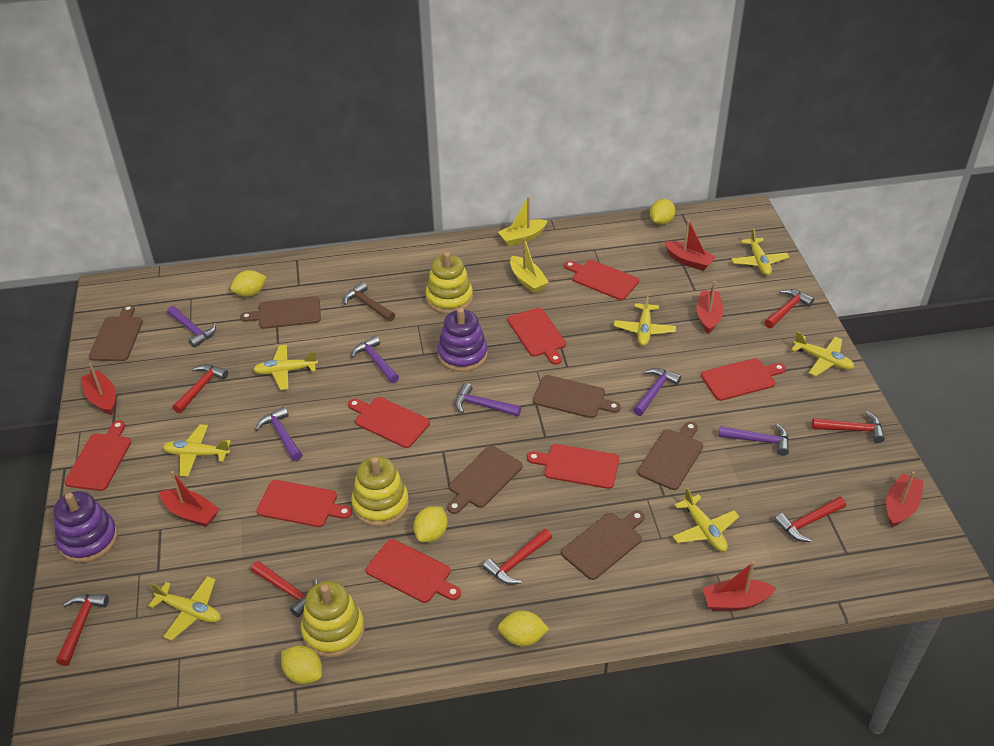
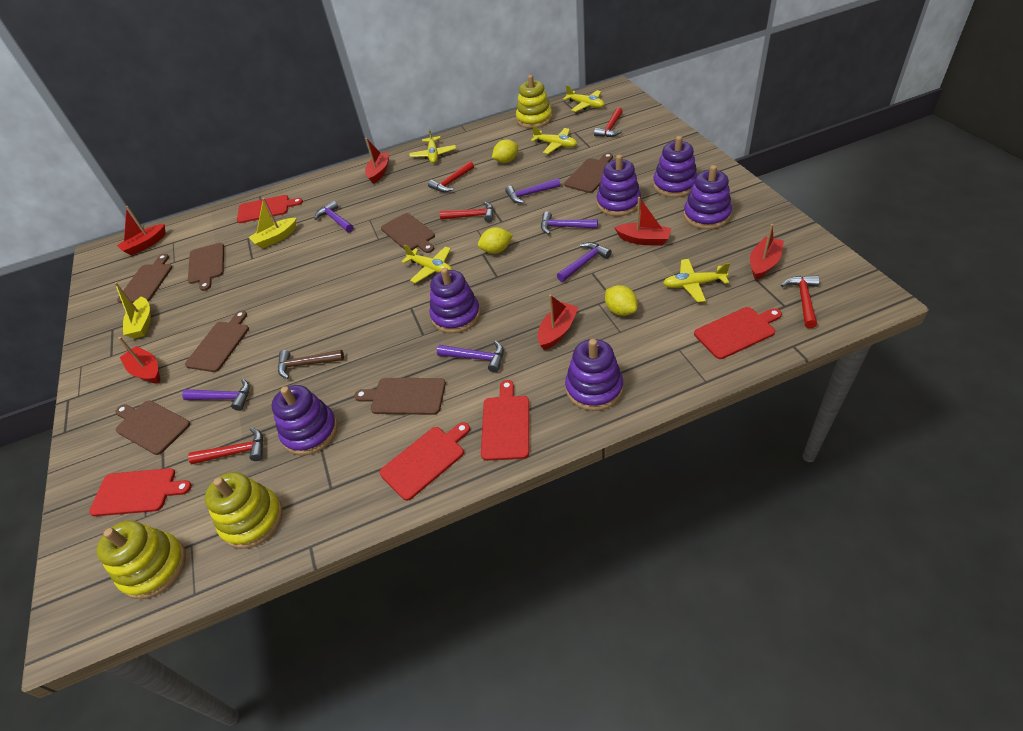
brown cutting board: [89,305,143,361] [240,296,321,329] [447,446,523,514] [533,375,621,418] [561,510,645,580] [638,422,703,490] = 6 -> [115,400,190,455] [117,254,172,303] [185,310,249,372] [188,243,224,291] [354,378,446,415] [381,213,435,253] [564,153,613,193] = 7
purple stacking toy: [53,491,118,563] [437,308,488,372] = 2 -> [272,385,338,456] [429,268,480,333] [565,339,623,411] [597,155,641,216] [653,136,697,197] [684,165,732,229] = 6
red cutting board: [65,420,131,491] [256,480,352,527] [348,397,430,448] [366,539,461,603] [508,308,566,365] [527,444,619,489] [564,260,639,300] [701,358,786,401] = 8 -> [89,468,192,516] [237,195,303,223] [380,422,470,501] [481,380,529,461] [694,307,782,359] = 5
red hammer: [56,594,109,666] [172,364,228,413] [251,561,318,617] [483,529,552,585] [765,289,814,328] [774,496,846,542] [812,412,885,443] = 7 -> [188,428,263,464] [428,161,474,192] [439,201,494,222] [594,107,623,137] [781,276,820,328] = 5
yellow lemon: [231,270,267,297] [281,645,322,684] [414,506,447,543] [498,610,549,646] [650,199,675,225] = 5 -> [478,227,513,254] [492,139,518,163] [605,285,638,316] = 3
yellow plane: [148,576,221,641] [163,424,231,477] [253,345,318,390] [614,293,676,346] [672,487,739,552] [731,228,789,276] [791,331,854,376] = 7 -> [401,245,452,283] [409,128,456,163] [531,126,577,154] [563,85,604,112] [663,259,730,302] = 5

